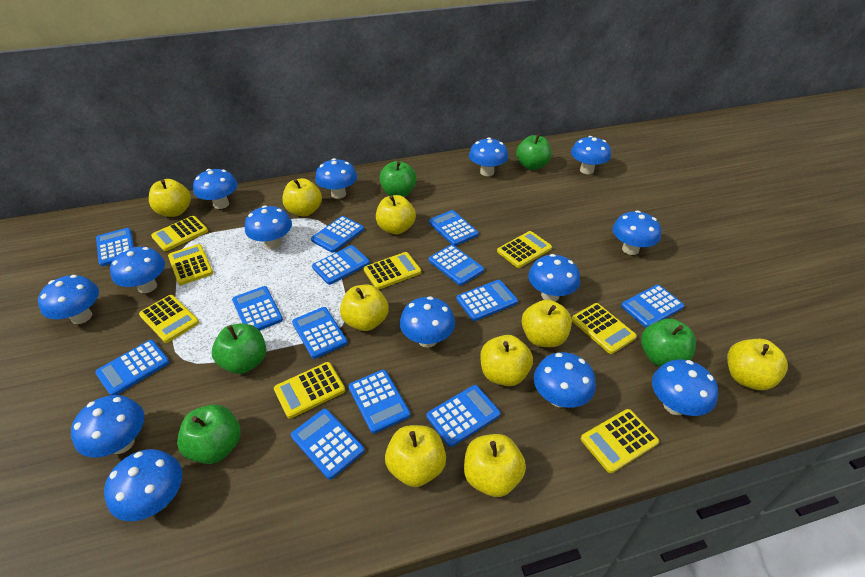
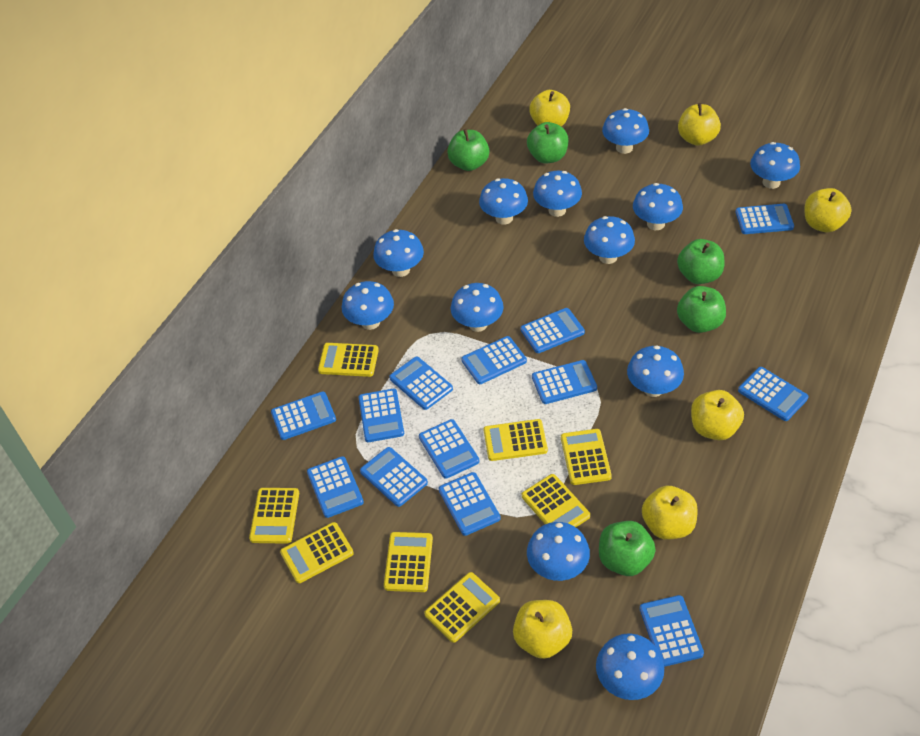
blue mushroom: [38,275,99,324] [71,395,144,457] [104,449,182,521] [110,247,165,293] [193,169,237,209] [245,205,292,249] [315,158,357,199] [400,296,455,348] [469,137,508,176] [528,254,580,301] [534,352,596,408] [571,136,611,174] [613,210,661,255] [652,359,718,416] = 14 -> [342,281,394,330] [373,229,424,277] [451,283,504,332] [479,178,528,225] [527,522,590,581] [533,171,582,217] [584,216,635,264] [596,633,664,700] [602,108,649,154] [627,345,684,397] [633,183,683,230] [750,142,800,189] = 12
yellow apple: [149,179,191,217] [282,178,322,217] [340,284,389,331] [376,195,416,234] [385,425,446,487] [464,434,526,497] [480,335,533,386] [522,299,572,347] [727,339,788,390] = 9 -> [513,600,572,659] [529,90,570,127] [642,486,698,540] [678,103,721,146] [691,390,744,440] [805,188,852,232] = 6

